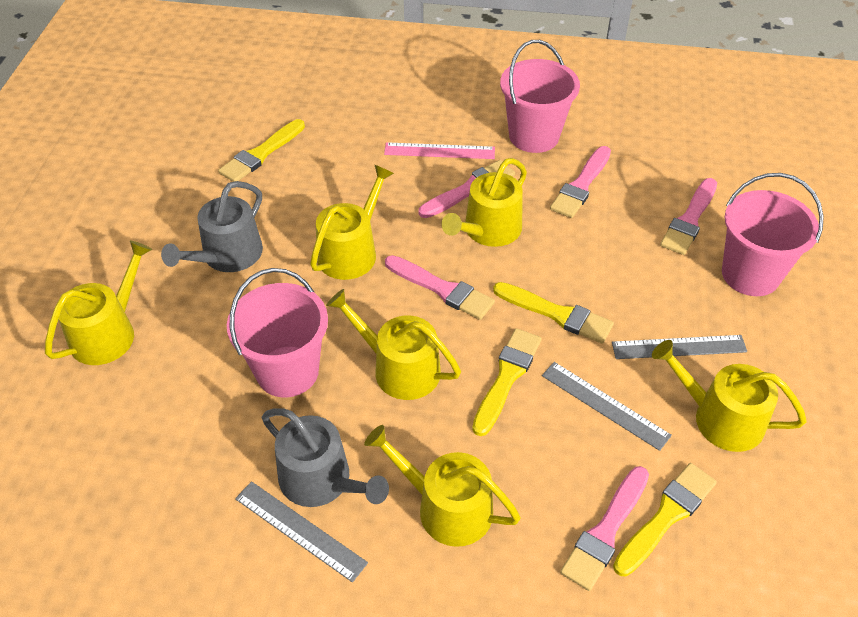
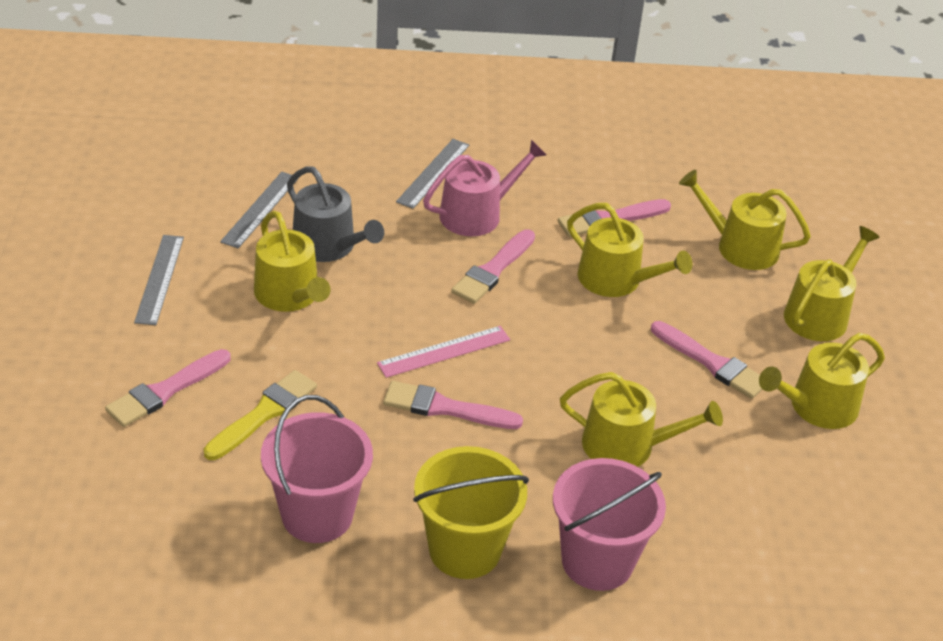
grey watering can: [161,181,263,272] [262,408,389,507] = 2 -> [287,166,384,262] = 1
pink bucket: [227,268,328,397] [500,40,580,153] [722,173,824,296] = 3 -> [261,395,373,543] [553,458,666,591] = 2
pink watering can: none = 0 -> [423,140,546,236] = 1
yellow brush: [218,119,305,182] [472,328,542,436] [493,282,614,344] [613,463,717,576] = 4 -> [204,370,317,460] = 1
yellow bucket: none = 0 -> [413,446,529,579] = 1

